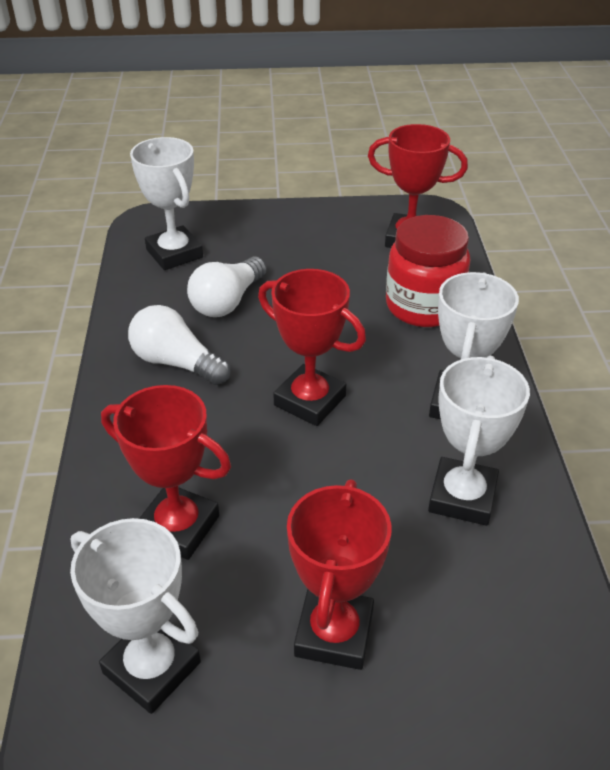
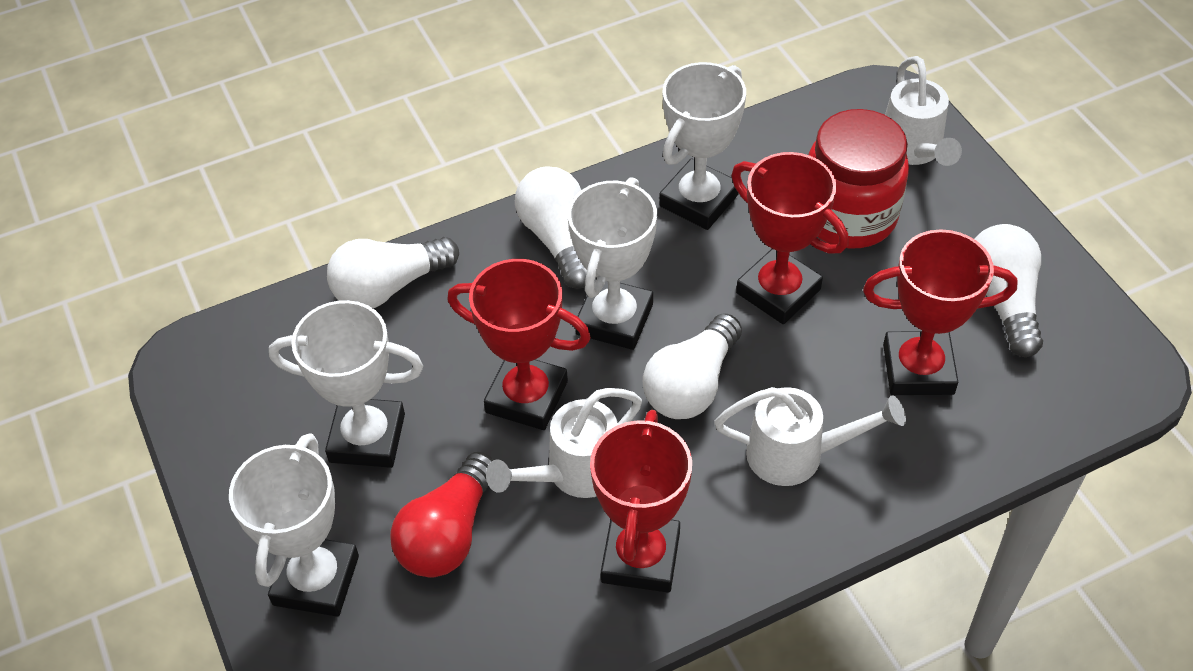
red light bulb: none = 0 -> [390,452,493,577] = 1
white light bulb: [128,305,231,385] [187,256,267,317] = 2 -> [327,237,459,308] [515,166,587,289] [643,313,742,419] [975,224,1043,357] = 4
white watering can: none = 0 -> [486,388,642,498] [714,387,906,486] [885,56,962,166] = 3

